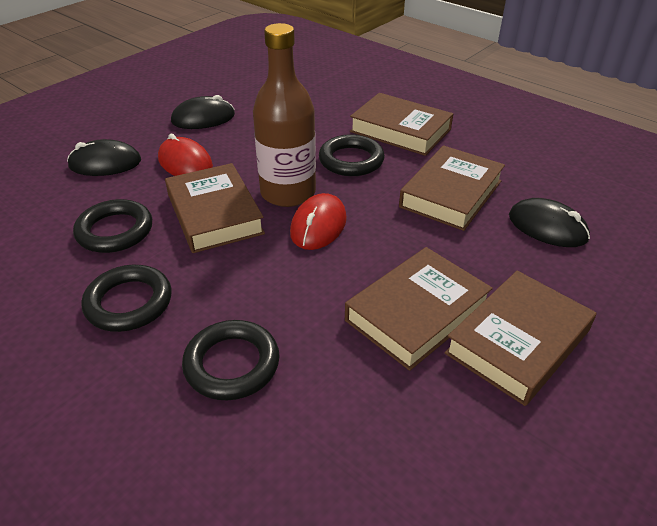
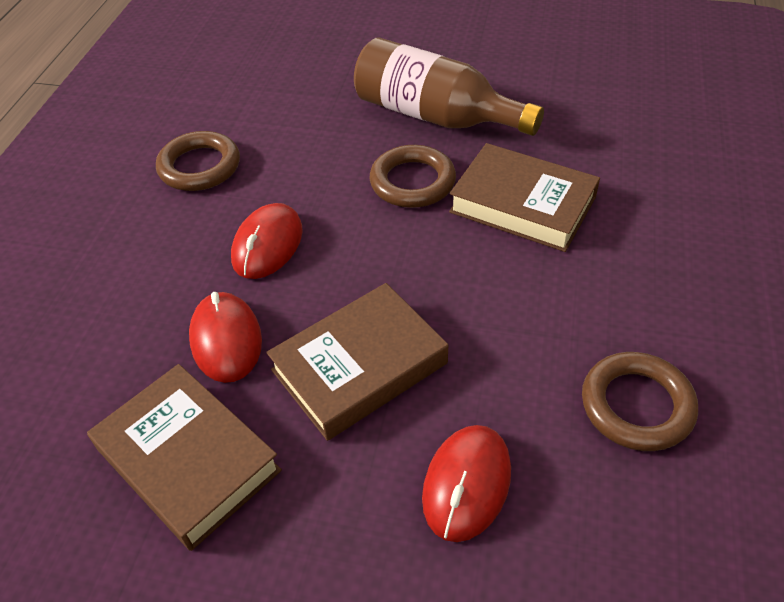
black mouse: [67,139,141,176] [171,95,235,129] [509,198,590,247] = 3 -> none = 0
black ring: [73,199,152,253] [81,265,172,332] [182,320,280,400] [319,134,385,176] = 4 -> none = 0
brown book: [165,163,265,253] [345,247,493,371] [350,93,453,156] [399,145,505,231] [444,271,596,406] = 5 -> [87,364,282,551] [266,283,448,441] [449,143,600,252] = 3
brown ring: none = 0 -> [156,131,240,191] [370,145,456,208] [582,352,698,451] = 3
red mouse: [158,133,213,176] [290,193,347,250] = 2 -> [189,292,262,383] [231,203,303,279] [422,425,511,542] = 3

